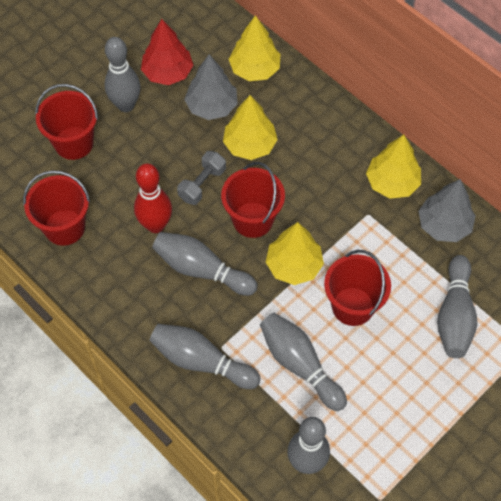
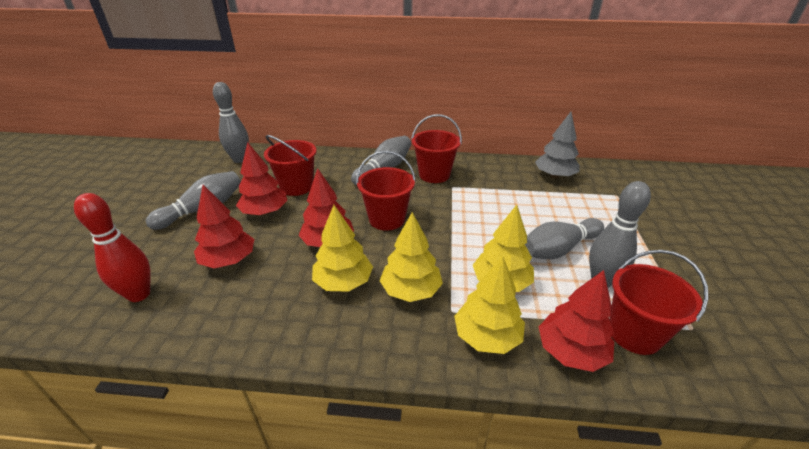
grey bowling pin: [105,37,141,112] [149,324,260,389] [152,232,258,296] [260,313,347,411] [287,417,330,474] [437,255,477,358] = 6 -> [146,171,241,230] [213,82,249,163] [351,136,411,185] [525,218,604,259] [589,181,651,287] = 5
grey dumbbell: [177,151,226,205] = 1 -> none = 0
grey tree: [184,54,238,120] [419,179,476,242] = 2 -> [535,112,579,178] = 1
red tree: [141,19,193,85] = 1 -> [194,185,254,268] [236,142,287,215] [298,168,354,247] [539,270,614,372] = 4

